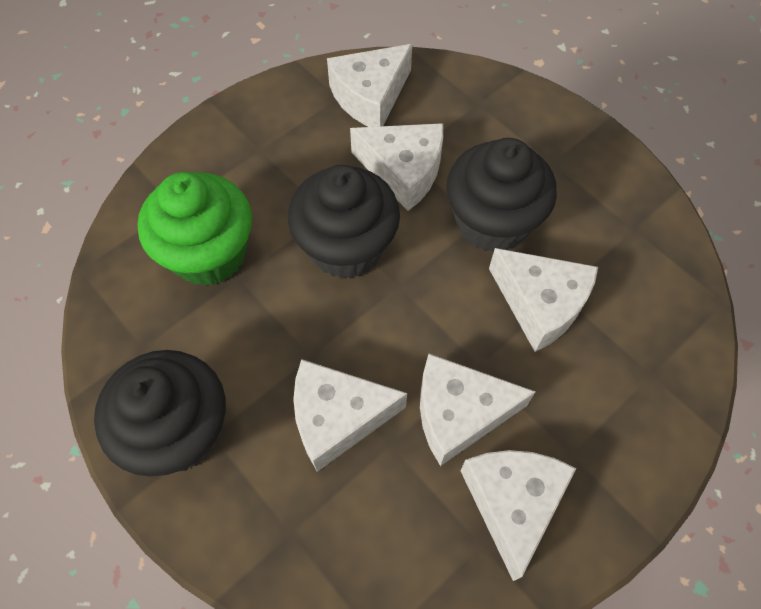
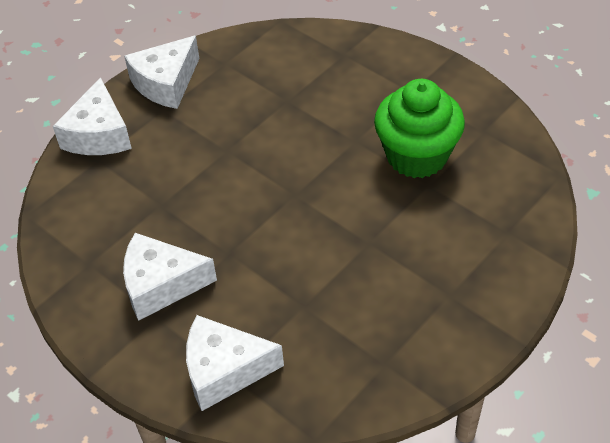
black cupcake: [94,350,226,477] [288,165,400,279] [446,138,557,252] = 3 -> none = 0
white cheese: [293,359,407,472] [327,44,412,127] [350,123,443,211] [420,354,536,466] [460,450,577,581] [489,248,598,352] = 6 -> [53,77,132,155] [123,233,217,321] [124,35,199,109] [186,315,284,411] = 4

